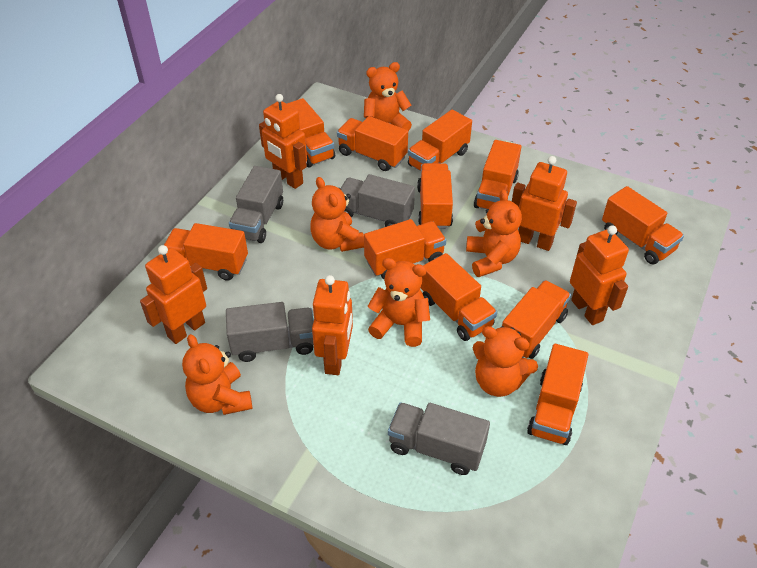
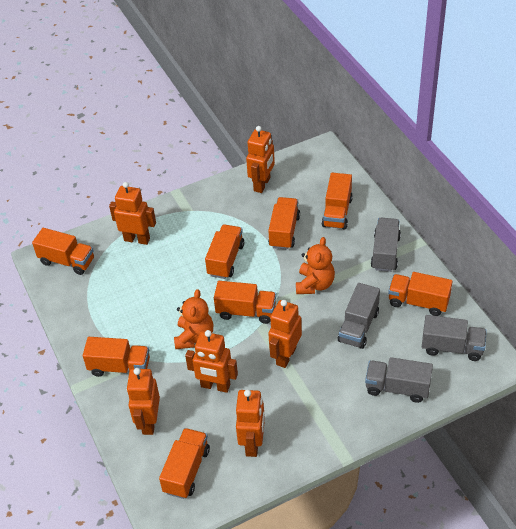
orange robot: [140,245,207,344] [259,94,307,189] [312,275,353,375] [512,156,577,251] [570,226,629,325] = 5 -> [109,182,156,245] [127,368,160,435] [185,330,238,393] [236,390,265,457] [246,126,275,193] [268,300,302,368] = 6
orange teddy bear: [182,334,252,415] [310,177,364,252] [364,62,412,131] [367,258,430,347] [466,190,522,277] [473,326,538,397] = 6 -> [174,289,213,349] [296,237,335,294] = 2
orange truck: [164,223,248,281] [287,98,335,167] [337,116,408,171] [364,219,446,279] [408,110,472,171] [417,163,453,229] [421,253,497,341] [474,140,522,209] [502,280,571,359] [527,344,588,445] [602,186,684,265] = 11 -> [32,228,94,275] [83,337,150,377] [159,428,210,499] [205,224,244,279] [214,281,276,324] [268,197,300,250] [322,173,353,230] [388,272,453,316] = 8

